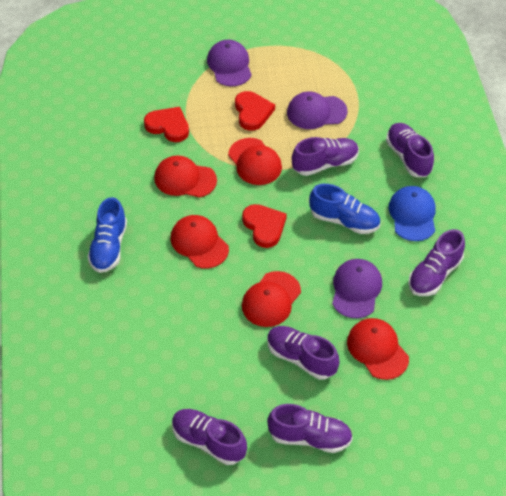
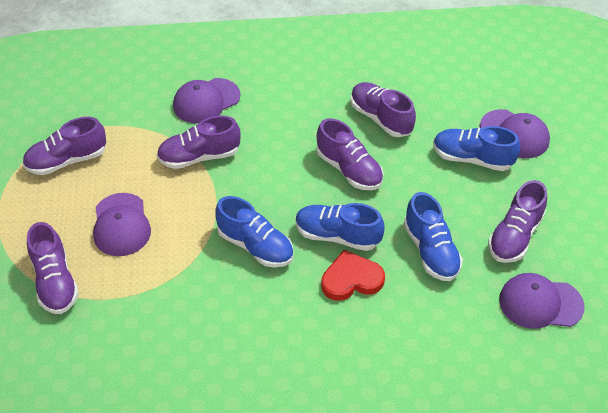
blue cap: [389,186,436,241] = 1 -> none = 0
blue shoe: [87,197,127,273] [309,184,380,234] = 2 -> [215,196,293,268] [296,203,384,251] [404,192,463,281] [433,126,520,171] = 4
purple cap: [207,40,252,86] [287,91,347,129] [332,259,382,318] = 3 -> [93,193,151,256] [173,78,240,123] [480,109,550,158] [499,273,585,329] = 4
red cap: [154,155,217,198] [171,215,229,269] [228,138,282,185] [242,271,301,327] [347,318,409,380] = 5 -> none = 0
red heart: [144,107,189,142] [235,91,275,131] [242,204,287,248] = 3 -> [321,250,385,301] = 1

